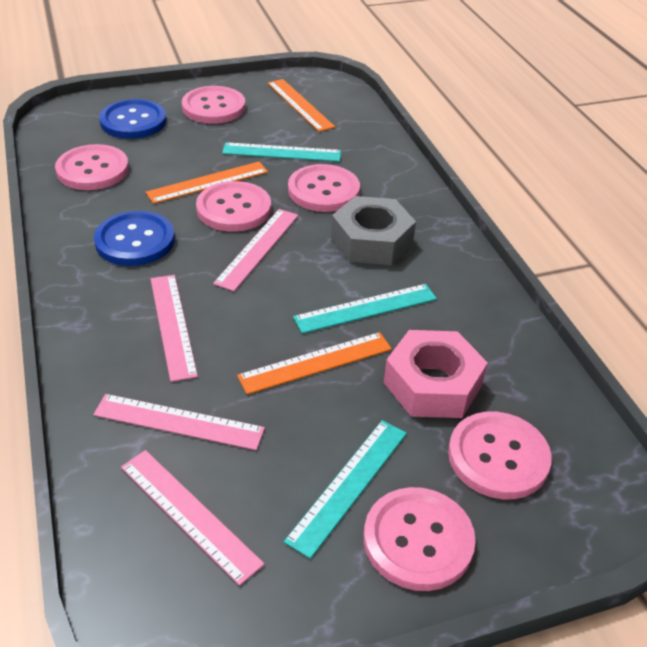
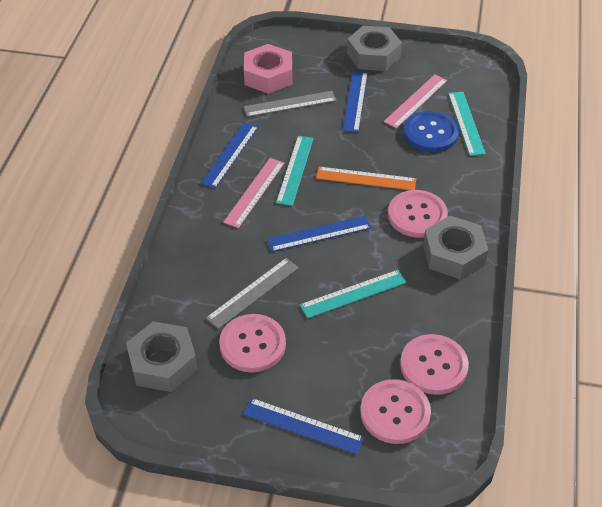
blue button: [94,211,175,266] [99,99,167,139] = 2 -> [404,111,459,152] = 1
blue ruler: none = 0 -> [200,122,258,188] [243,398,364,454] [267,216,371,252] [343,71,368,132] = 4
grey nut: [331,196,416,265] = 1 -> [126,321,198,392] [347,26,402,71] [423,216,488,279] = 3
grey ruler: none = 0 -> [206,258,299,329] [244,91,336,117] = 2
orange ruler: [146,162,268,204] [237,332,392,394] [268,79,335,132] = 3 -> [316,167,416,190] = 1
pink button: [55,144,129,190] [182,86,245,124] [196,181,271,232] [288,164,360,212] [364,487,476,591] [448,412,552,499] = 6 -> [219,314,286,372] [360,379,431,444] [388,190,448,238] [400,334,469,395] = 4
pink ruler: [93,394,265,450] [121,450,265,586] [151,275,198,382] [213,209,298,291] = 4 -> [223,158,284,228] [384,74,447,129] = 2

